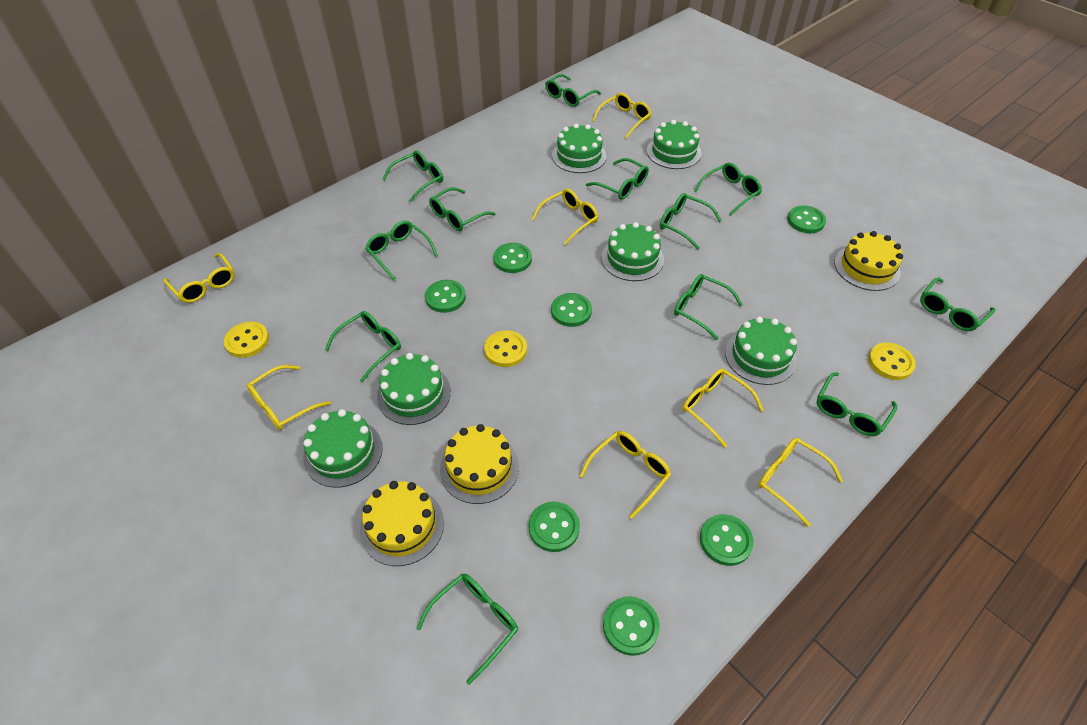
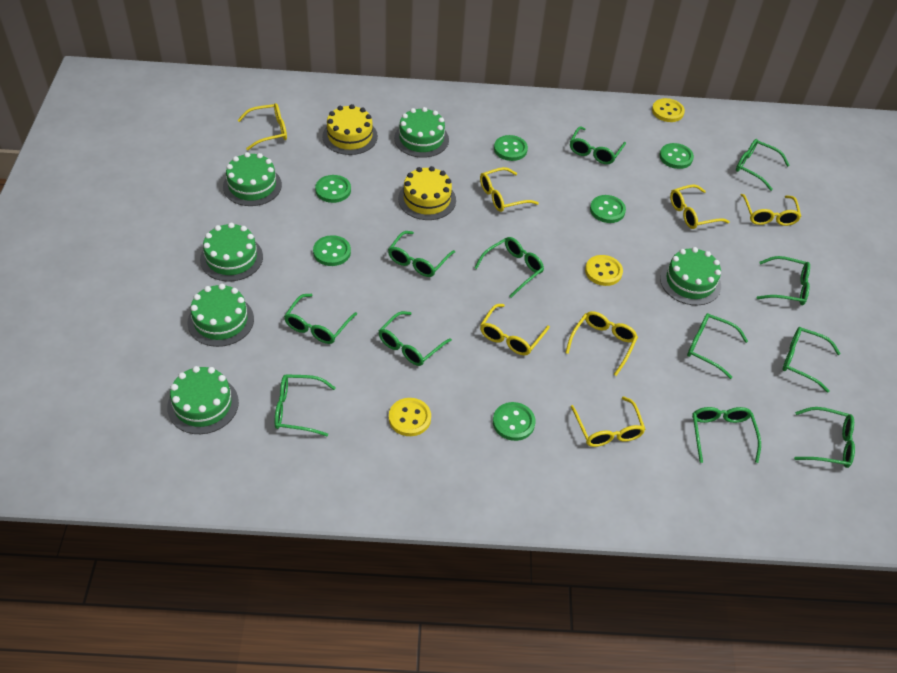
green button: [425,280,466,313] [493,243,532,273] [529,501,580,552] [551,293,592,327] [603,596,660,656] [700,514,754,566] [787,205,826,233] = 7 -> [313,235,351,266] [315,175,351,203] [493,402,535,441] [494,135,528,161] [590,195,626,223] [659,143,694,169] = 6
yellow cake: [360,481,444,566] [440,424,519,504] [834,231,903,291] = 3 -> [322,104,378,155] [398,166,456,220] = 2

